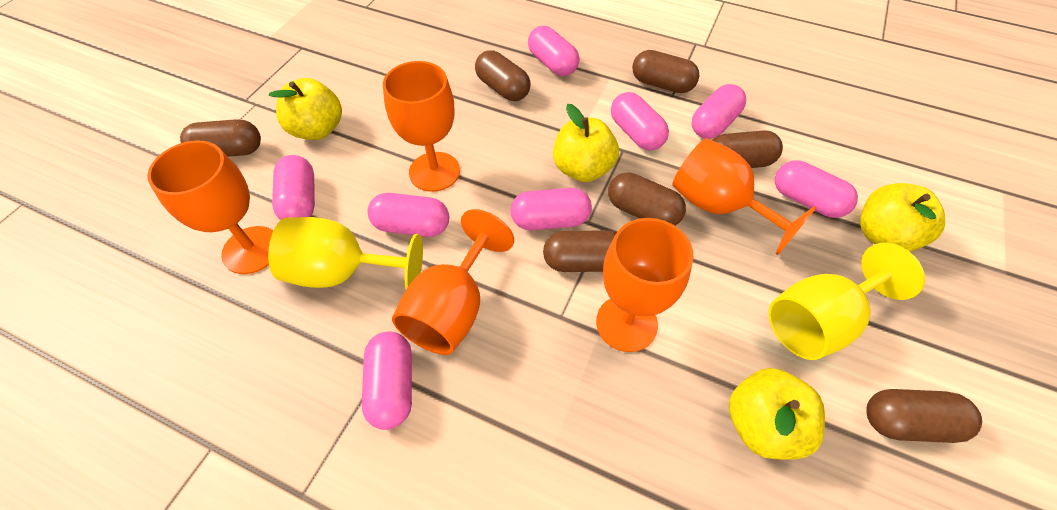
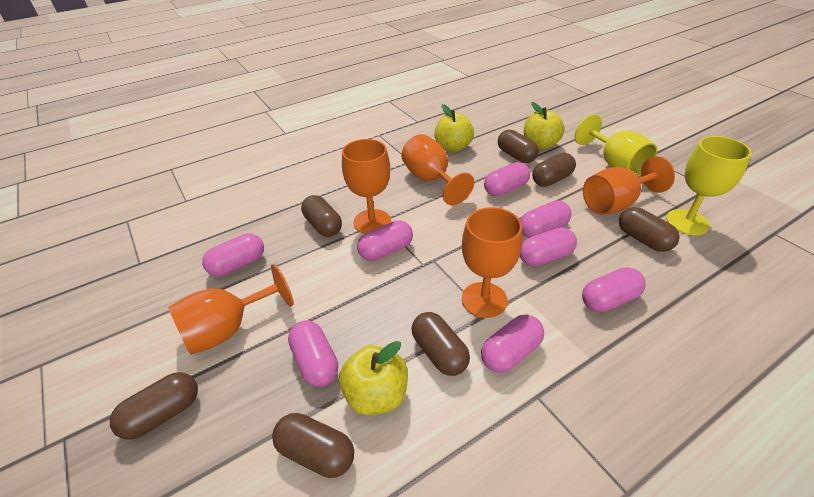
yellow apple: [269,78,342,140] [553,104,619,182] [729,368,825,460] [860,183,945,252] = 4 -> [339,341,408,416] [434,104,474,152] [524,102,565,150] = 3

